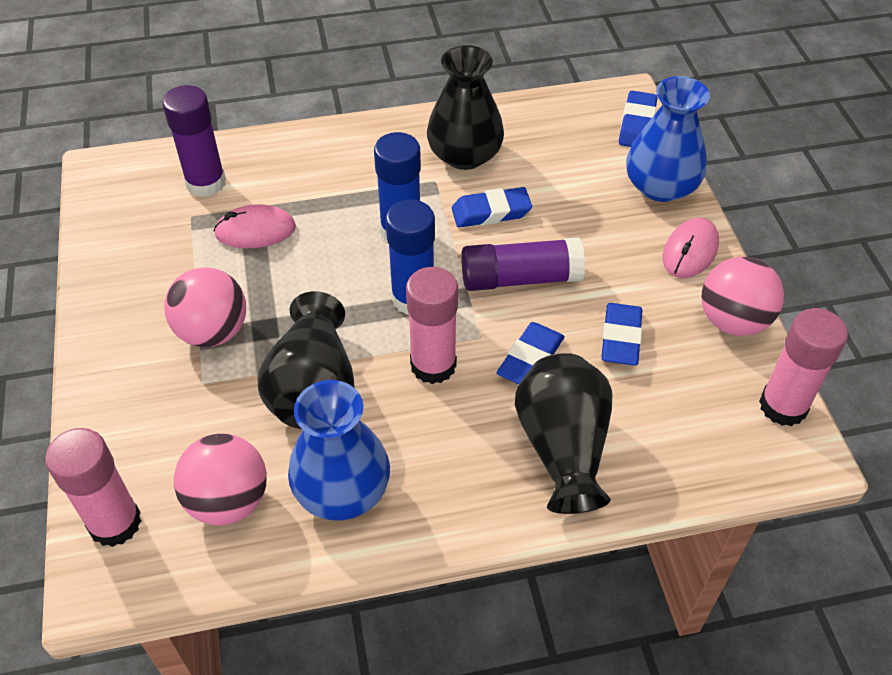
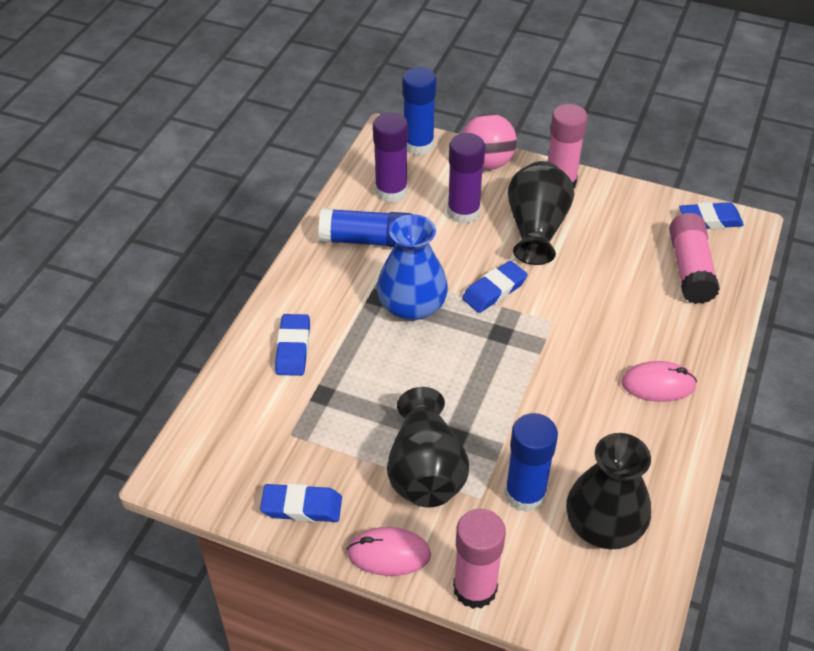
blue glue stick: [374,132,421,241] [386,200,435,315] = 2 -> [318,208,411,247] [403,67,436,155] [505,413,558,512] = 3
blue vase: [288,380,390,520] [626,76,710,202] = 2 -> [377,214,448,320] = 1
pink ball: [164,267,246,347] [174,434,267,525] [701,257,784,336] = 3 -> [463,114,517,170] = 1

